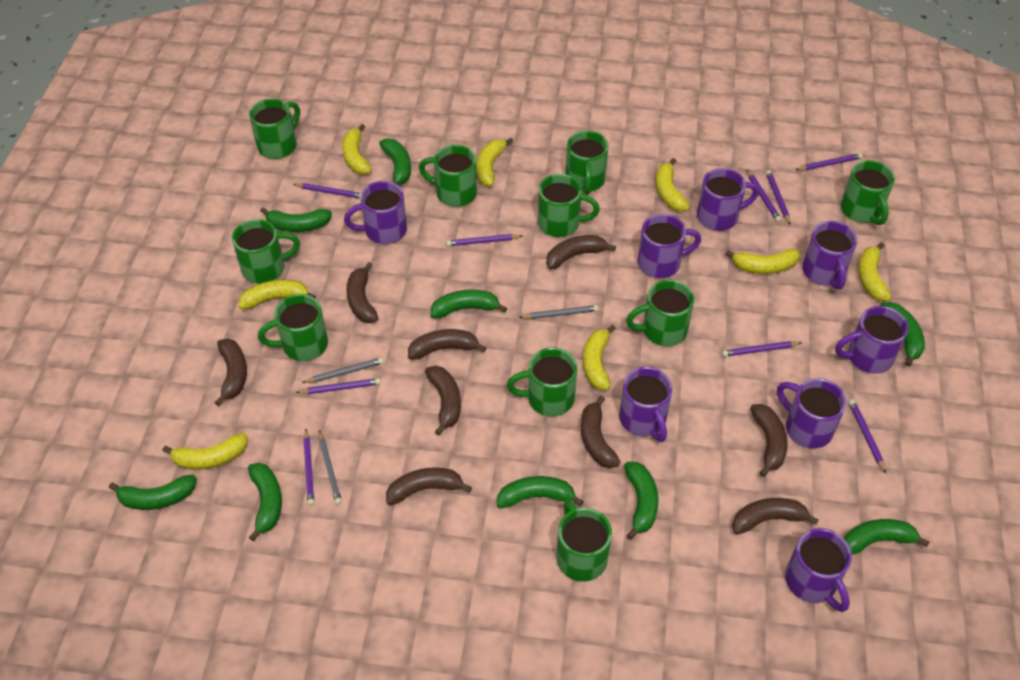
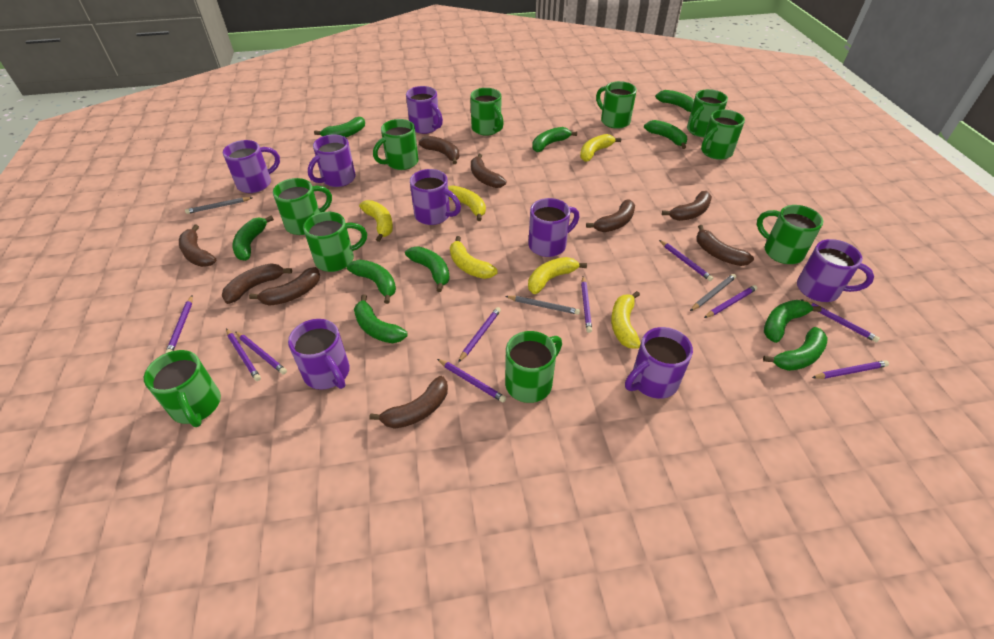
green banana: [109,474,196,510] [248,463,282,541] [260,207,332,232] [379,139,411,185] [431,290,507,318] [497,476,584,508] [624,462,659,540] [844,519,930,555] [880,302,925,367] = 9 -> [232,216,274,261] [314,117,365,137] [347,260,396,304] [354,294,408,343] [405,246,450,292] [532,127,577,152] [644,120,687,149] [655,90,694,112] [763,327,828,371] [764,300,822,343] = 10
purple pencil: [293,183,361,199] [296,378,381,394] [303,429,314,506] [446,234,522,246] [722,341,802,357] [747,170,782,222] [766,170,791,224] [795,153,863,170] [849,399,886,473] = 9 -> [165,296,193,354] [226,328,261,381] [235,331,287,374] [437,359,506,402] [458,307,501,362] [581,276,592,333] [659,240,713,281] [704,285,757,318] [800,299,880,342] [812,360,889,379] = 10
yellow banana: [162,433,248,470] [239,279,316,310] [342,124,372,175] [476,138,513,186] [583,325,616,390] [656,158,690,211] [725,249,800,274] [858,242,891,301] = 8 -> [359,200,393,242] [448,185,486,221] [450,236,497,279] [528,257,587,294] [580,134,621,162] [611,291,640,349] = 6

